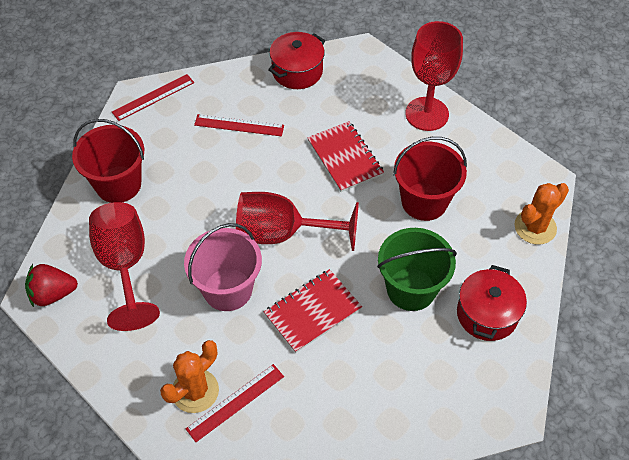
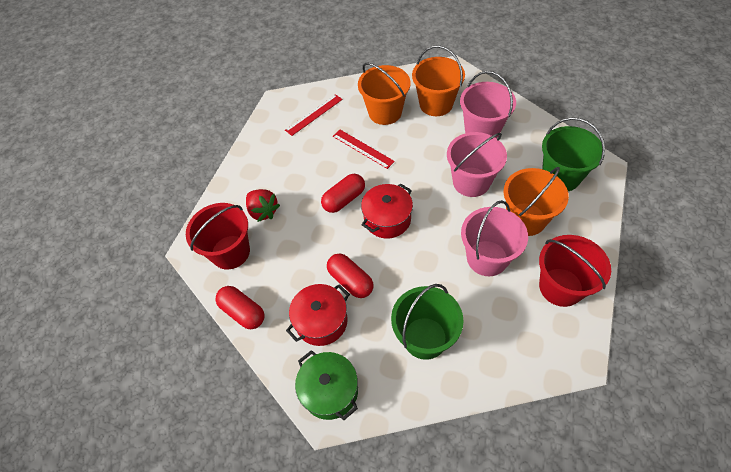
green bucket: [377,228,457,311] = 1 -> [391,284,464,360] [542,117,605,191] = 2
green pot: none = 0 -> [295,350,358,420] = 1
orange bucket: none = 0 -> [358,63,411,125] [412,45,465,116] [504,167,569,236] = 3
orange cactus: [160,340,219,413] [514,183,569,245] = 2 -> none = 0
pink bucket: [184,223,262,311] = 1 -> [447,132,507,197] [460,71,516,138] [461,200,528,276] = 3
red capsule: none = 0 -> [215,286,264,329] [321,174,365,213] [327,253,373,298] = 3
red goblet: [89,202,160,331] [236,192,359,251] [405,21,463,131] = 3 -> none = 0
red notebook: [264,269,362,353] [307,121,384,192] = 2 -> none = 0
red ruler: [112,74,194,121] [186,364,284,442] [194,114,284,136] = 3 -> [285,94,343,136] [333,130,395,169] = 2

